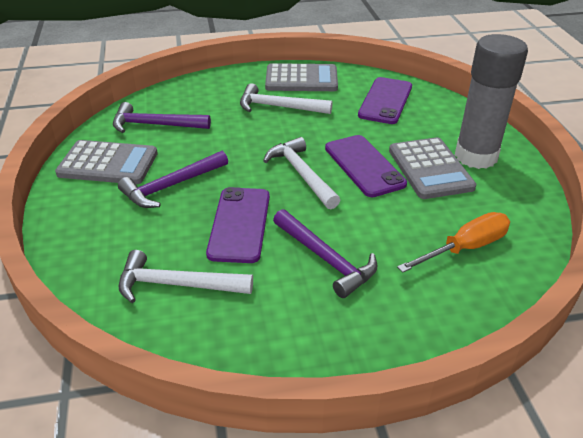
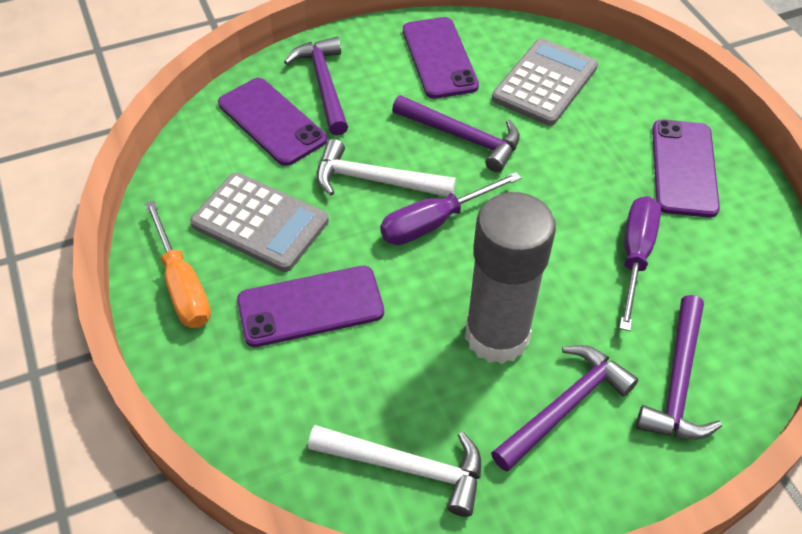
grey calculator: [55,140,158,184] [265,63,338,91] [389,137,476,199] = 3 -> [190,172,329,272] [492,38,598,126] = 2
purple hammer: [113,102,211,133] [118,151,228,208] [273,209,378,298] = 3 -> [284,37,348,136] [392,95,520,172] [491,345,638,472] [636,295,722,440] = 4
purple phone: [206,187,270,263] [325,135,407,197] [358,77,412,124] = 3 -> [218,78,327,166] [237,266,384,347] [403,17,479,99] [652,120,720,217] = 4
purple screwdriver: none = 0 -> [380,172,521,245] [619,196,661,331] = 2
white hammer: [118,250,253,303] [240,83,332,114] [263,137,340,209] = 3 -> [308,425,481,517] [317,139,456,197] = 2

